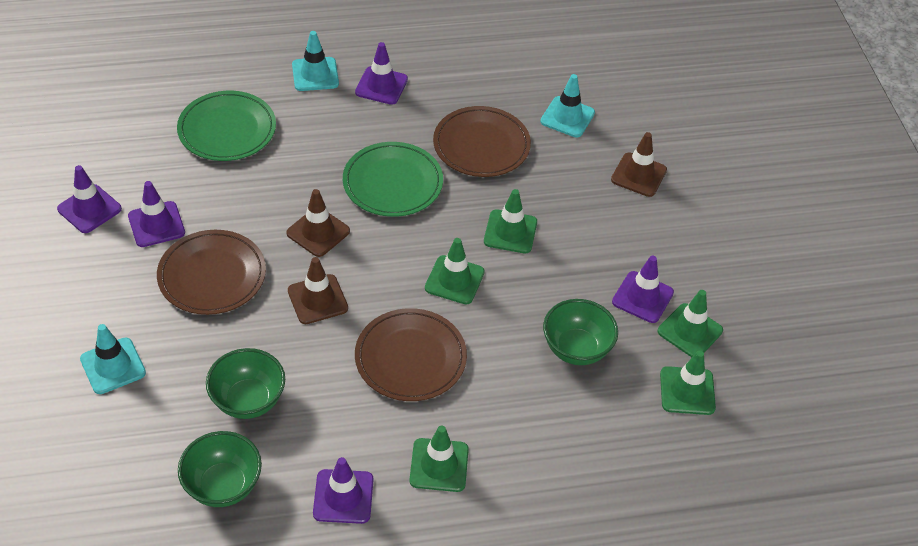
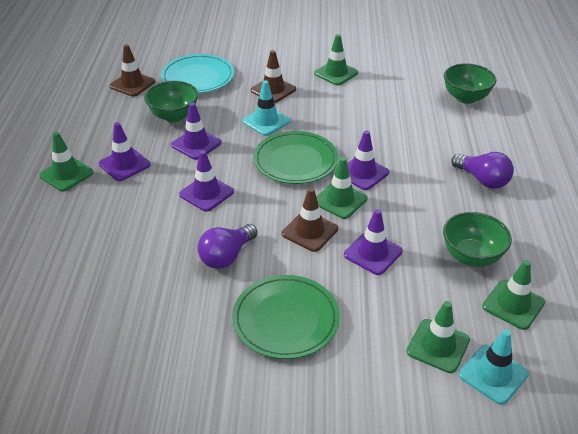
brown plate: [157,230,266,315] [355,308,467,401] [433,106,531,177] = 3 -> none = 0
purple light bulb: none = 0 -> [197,224,258,269] [451,152,514,189] = 2
turquoise plate: none = 0 -> [161,54,234,93] = 1
turquoise traffic cone: [80,324,146,394] [292,31,339,91] [540,74,595,138] = 3 -> [242,80,291,136] [459,329,529,405] = 2

